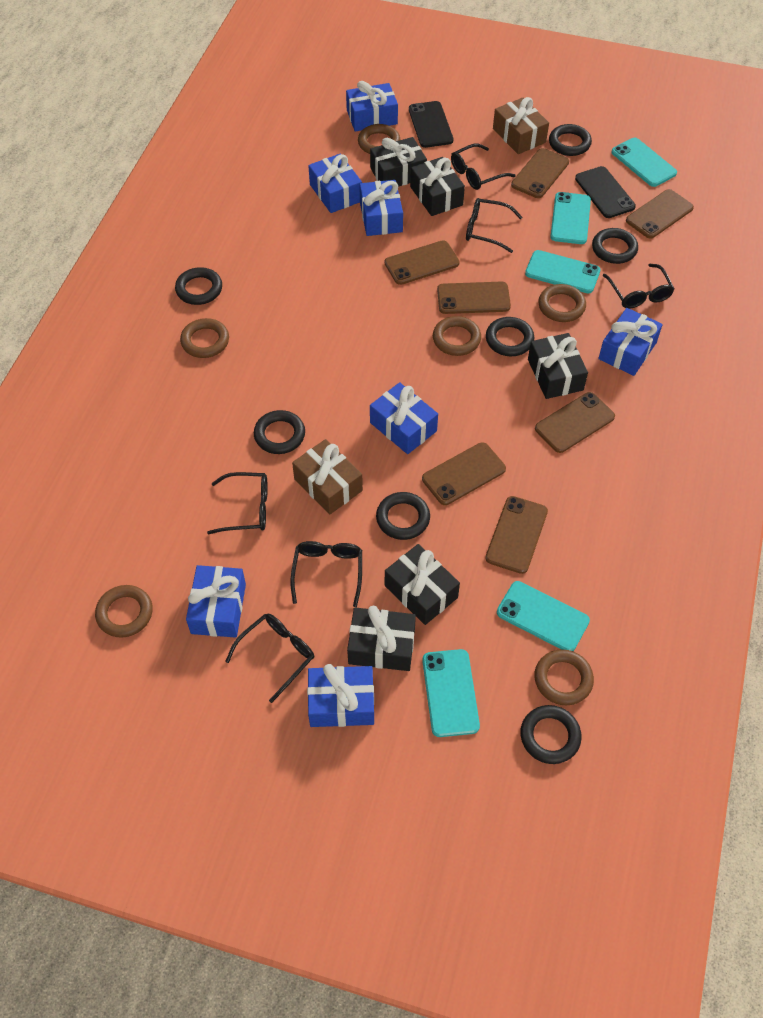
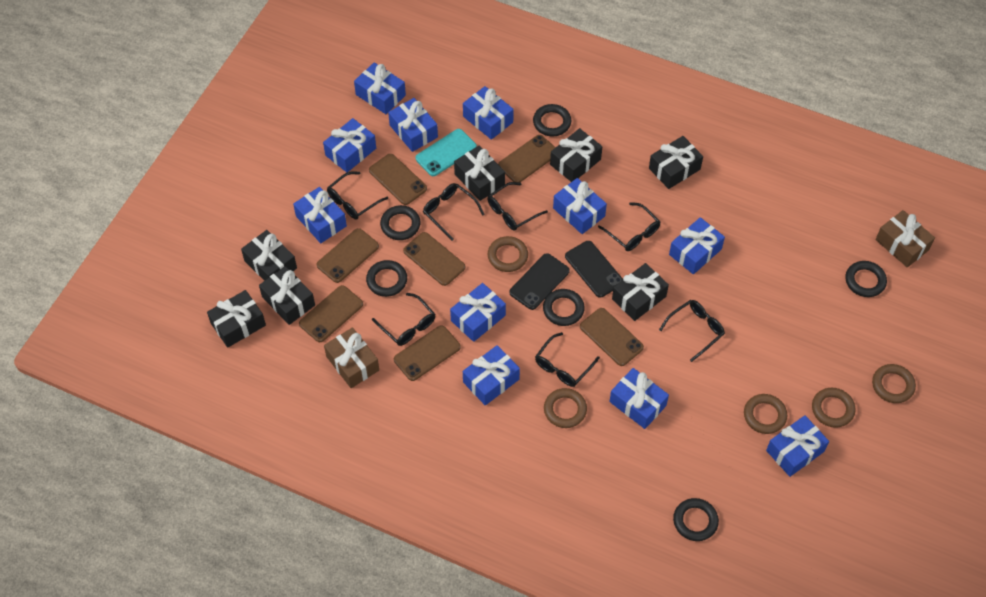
black gift: [347,606,416,671] [370,137,427,187] [385,544,460,625] [410,157,465,216] [528,333,588,399] = 5 -> [207,290,266,348] [241,230,297,281] [259,266,315,325] [454,145,505,201] [550,128,602,182] [612,263,669,321] [649,136,703,189] = 7
black glasses: [207,472,268,534] [225,614,314,703] [291,541,362,607] [451,144,516,190] [466,198,523,253] [603,264,675,309] = 6 -> [327,171,388,220] [372,293,435,346] [423,183,485,241] [488,182,548,231] [535,332,600,387] [598,202,660,251] [659,300,725,362] = 7
black ring: [175,267,222,305] [254,410,305,454] [376,492,430,540] [486,317,535,356] [520,705,582,764] [549,124,592,156] [592,228,638,264] = 7 -> [366,260,407,297] [380,205,420,240] [533,104,571,136] [543,289,585,326] [673,498,719,541] [846,261,887,297] = 6
blue gift: [186,565,246,638] [307,664,374,727] [308,154,362,213] [346,81,398,132] [359,180,403,236] [370,382,438,454] [598,308,663,376] = 7 -> [293,187,347,243] [323,118,376,173] [354,63,406,114] [388,98,438,152] [450,283,506,342] [463,86,514,140] [463,345,520,405] [553,178,607,234] [609,368,669,429] [669,217,725,274] [766,415,829,477] = 11
brown ring: [95,585,153,638] [180,318,229,358] [358,124,400,154] [433,316,481,356] [535,649,594,705] [538,284,586,322] = 6 -> [488,236,528,272] [544,388,587,428] [744,394,787,434] [812,388,855,428] [872,364,916,403] = 5
turquoise phone: [422,649,480,737] [497,581,590,651] [525,250,601,293] [550,192,591,244] [612,138,677,187] = 5 -> [415,129,477,176] = 1

